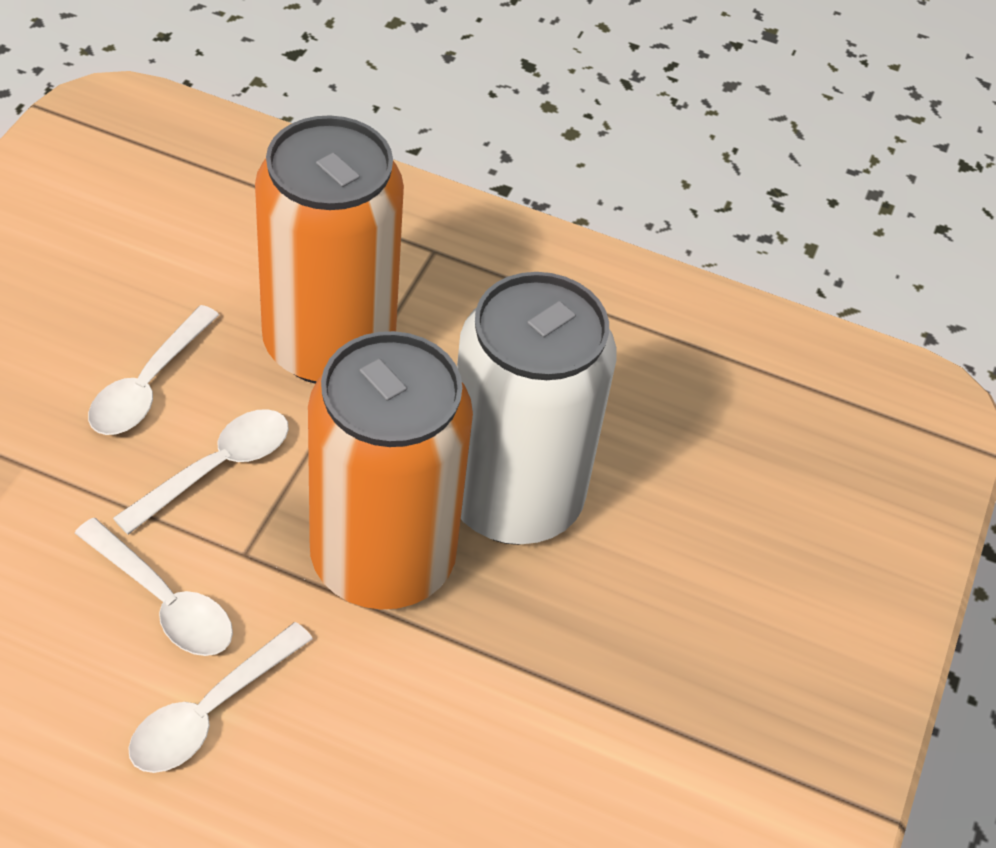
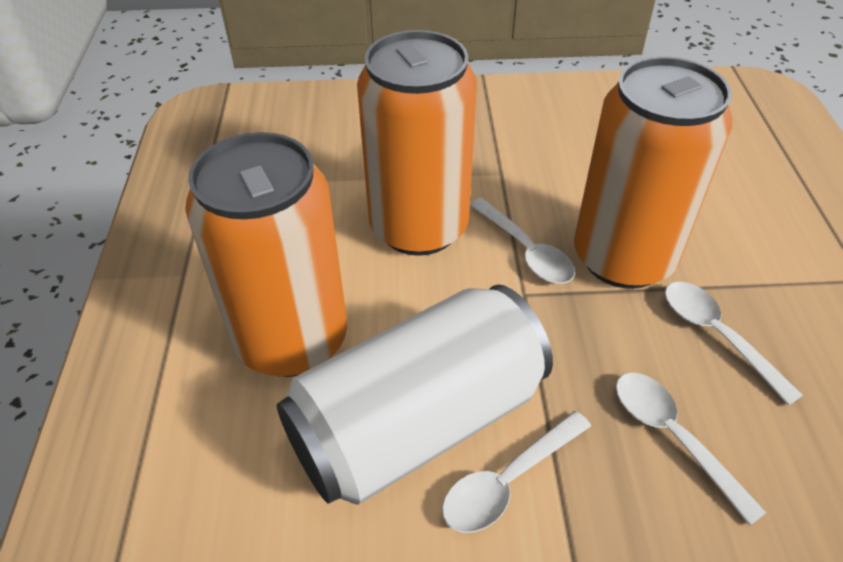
orange can: [255,115,404,384] [308,331,473,610] = 2 -> [185,132,347,377] [357,30,477,256] [574,56,732,289] = 3

